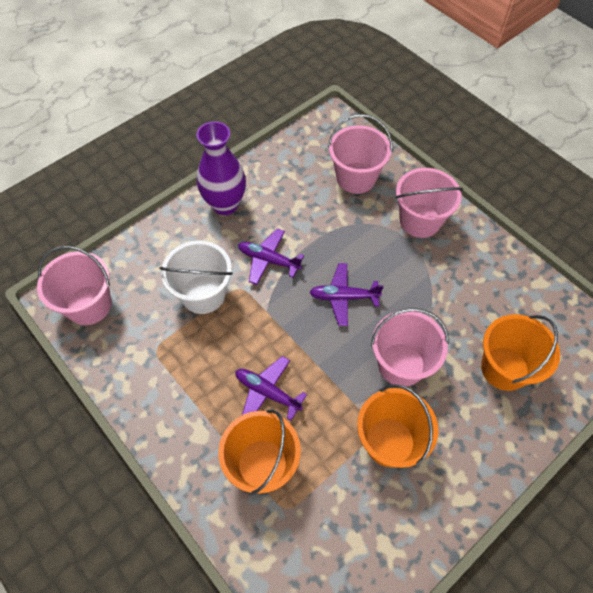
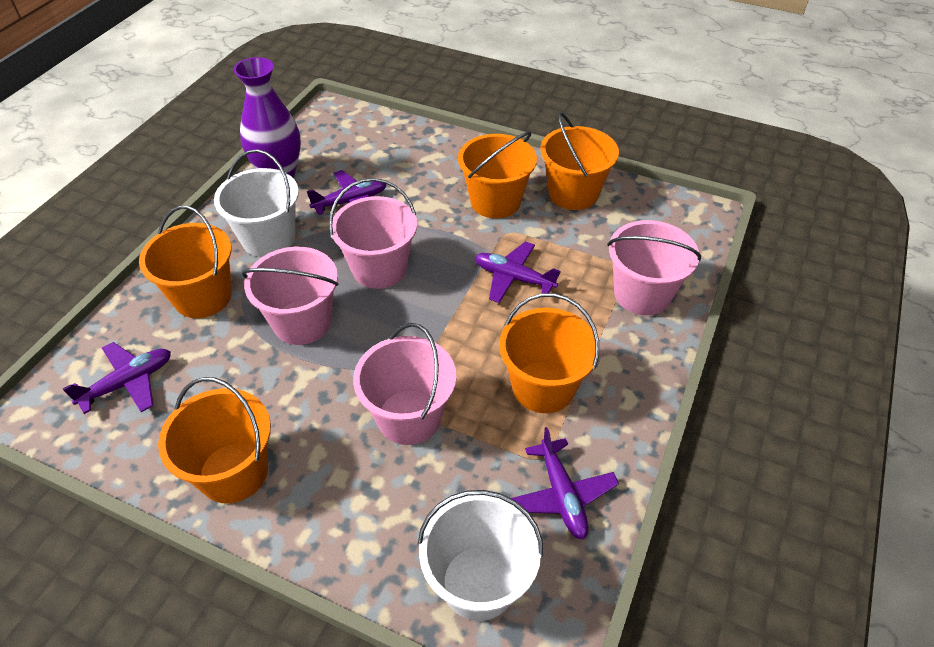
orange bucket: [218,410,301,495] [357,384,438,468] [481,314,560,391] = 3 -> [139,206,232,318] [158,377,271,504] [458,132,537,219] [499,293,599,413] [540,113,619,210] = 5
purple plane: [235,356,307,420] [238,228,304,285] [310,263,384,326] = 3 -> [63,342,171,414] [307,170,386,215] [475,241,561,303] [511,427,619,540] = 4
white bucket: [159,241,233,314] = 1 -> [214,149,299,257] [417,490,543,621] = 2

